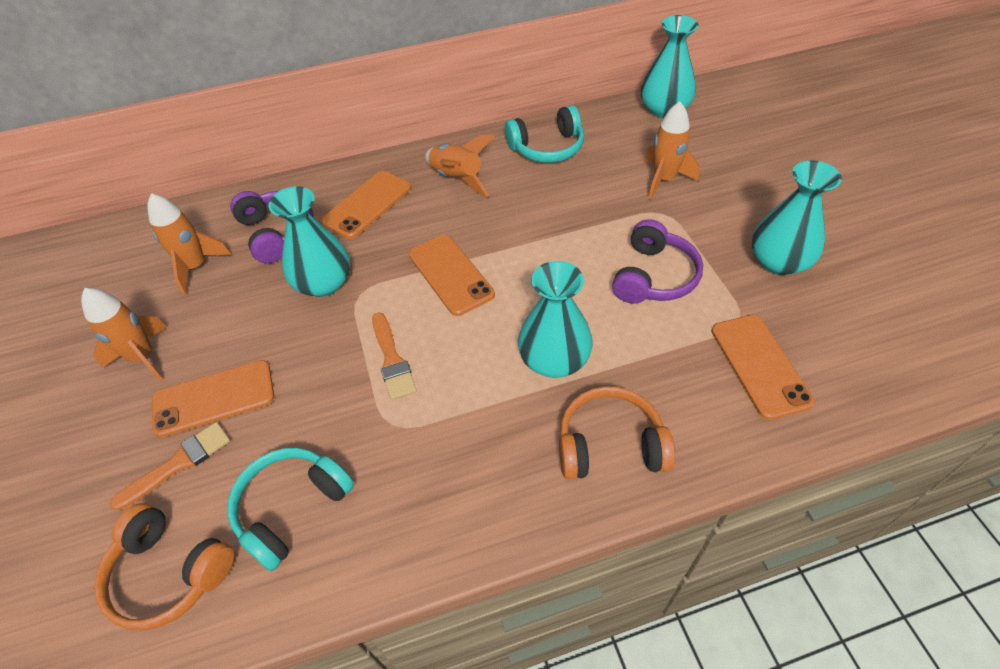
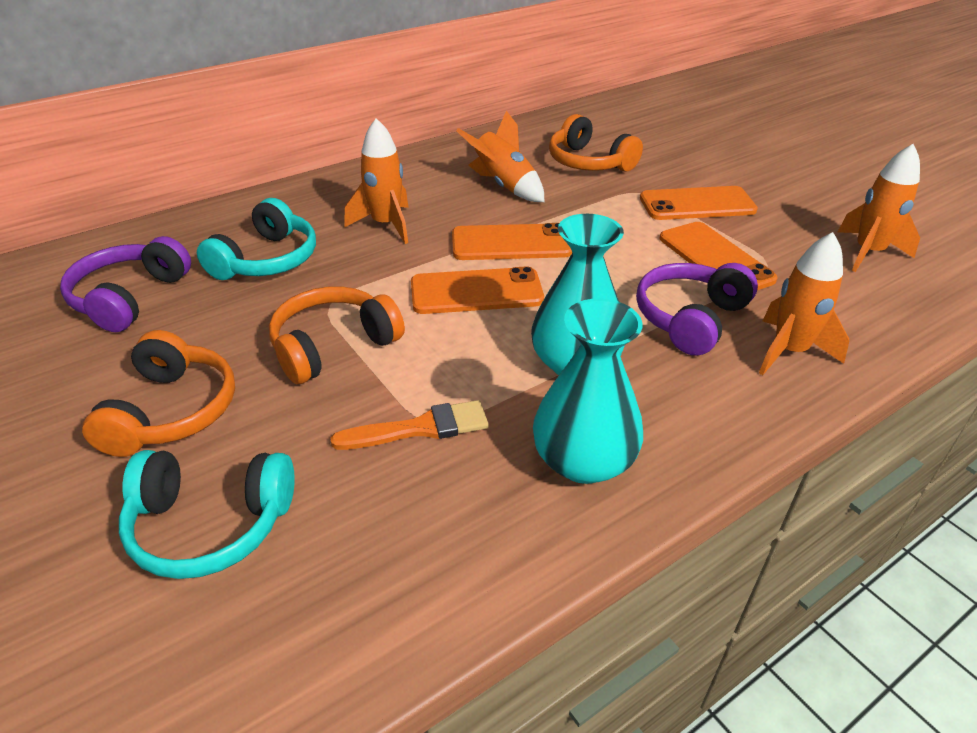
orange brush: [110,422,230,510] [372,312,417,400] = 2 -> [330,400,489,450] = 1
orange headphones: [94,503,235,630] [559,387,675,479] = 2 -> [82,330,235,457] [269,286,405,384] [549,114,643,172] = 3
turquoise vase: [268,186,350,297] [518,261,593,378] [641,15,699,118] [752,160,842,275] = 4 -> [531,214,625,375] [533,298,643,484] = 2

